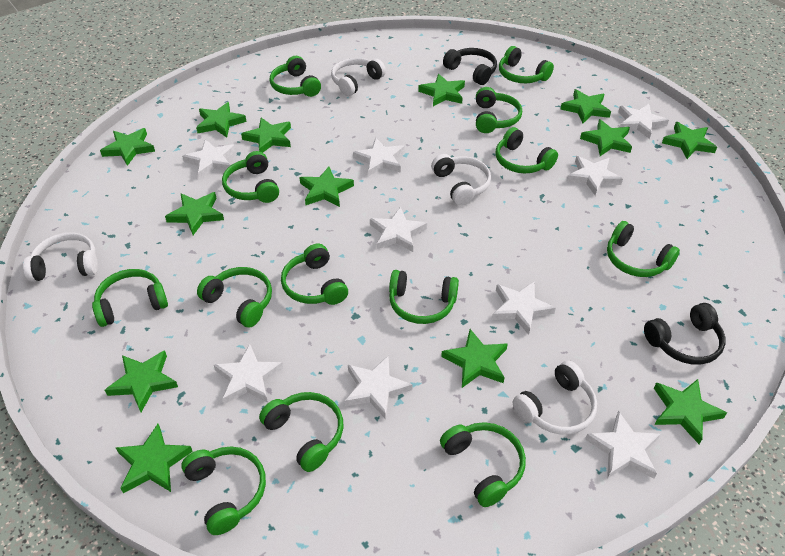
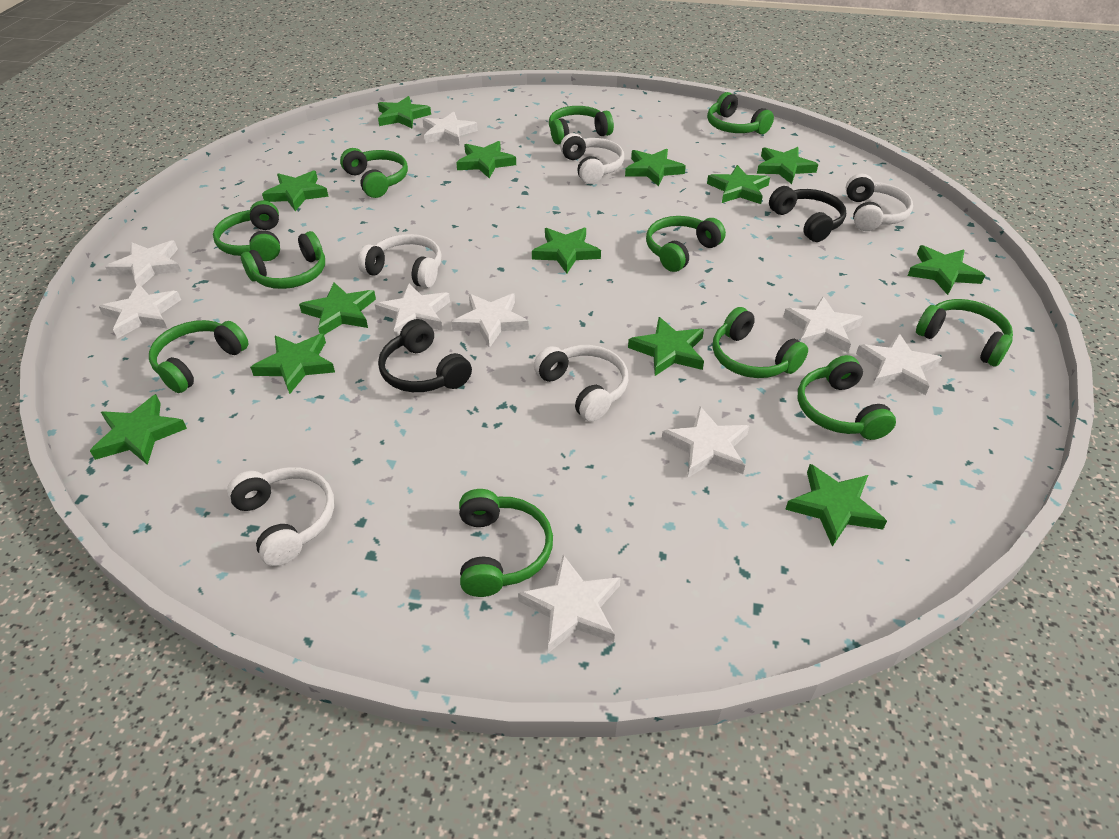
green headphones: [92,269,168,327] [181,446,266,535] [197,267,272,328] [222,151,279,203] [259,392,344,472] [270,56,321,97] [281,244,348,305] [389,270,459,324] [440,422,526,507] [476,87,522,133] [496,127,558,173] [499,46,554,83] [607,221,680,277] = 13 -> [149,320,248,393] [213,201,280,261] [241,231,325,289] [340,148,408,198] [459,489,553,597] [549,106,614,144] [646,216,726,272] [707,92,774,134] [713,307,808,378] [798,355,896,440] [916,299,1013,367] = 11
white headphones: [23,232,98,282] [331,58,386,96] [431,154,491,206] [513,360,597,435] = 4 -> [227,467,334,566] [358,234,442,288] [534,345,628,422] [560,133,624,184] [846,174,913,231] = 5

